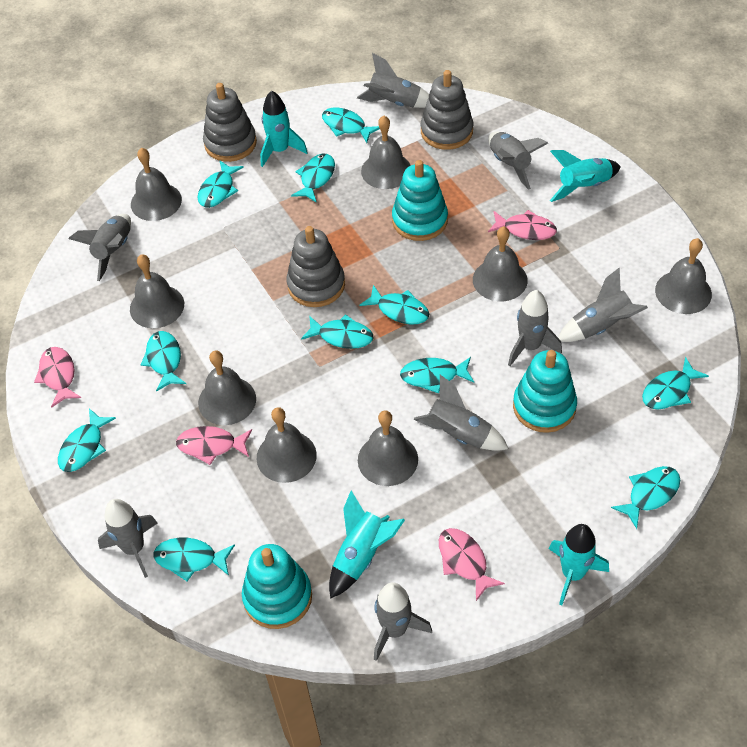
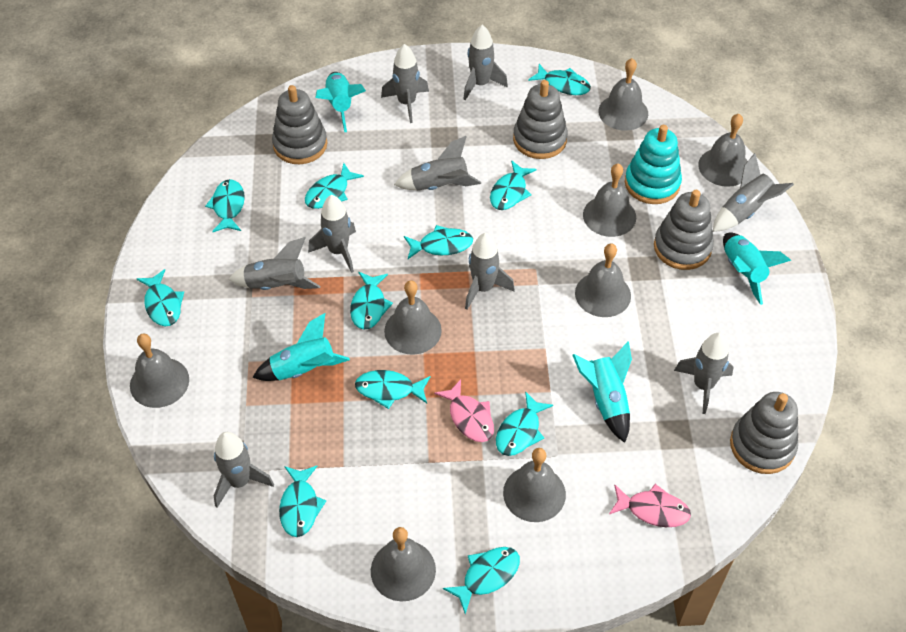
grey rocket: [69,214,131,281] [98,499,157,578] [357,53,429,108] [374,582,432,661] [414,375,509,451] [488,132,548,190] [508,290,562,366] [558,267,648,342] = 8 -> [214,432,274,508] [228,237,320,290] [308,195,356,273] [381,44,429,123] [394,136,481,190] [464,25,508,100] [465,233,515,310] [674,333,733,414] [713,153,794,232] = 9
grey stacking toy: [203,83,257,162] [287,226,345,307] [421,70,473,150] = 3 -> [272,85,327,164] [513,80,568,159] [654,190,714,270] [730,392,798,474] = 4
pink fish: [34,347,81,408] [176,426,252,465] [439,528,505,601] [488,210,557,240] = 4 -> [434,379,494,442] [609,484,691,527] = 2
turquoise stacking toy: [242,544,312,629] [392,160,448,241] [513,350,577,433] = 3 -> [625,125,682,204] = 1

